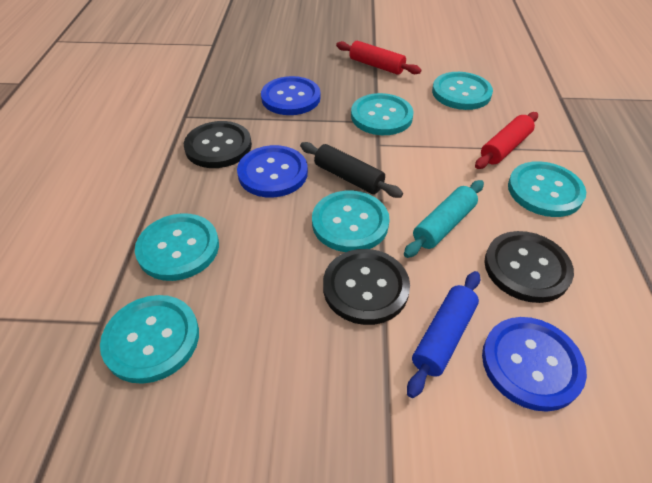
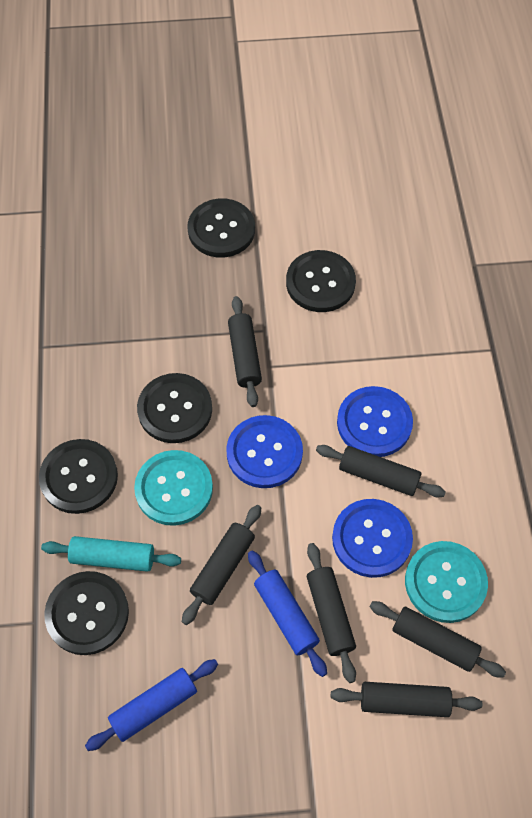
black button: [184,121,252,168] [323,249,410,325] [484,231,574,303] = 3 -> [39,439,118,514] [44,571,129,655] [137,373,212,443] [187,199,255,258] [286,250,356,312] = 5
black rolling pin: [300,142,403,198] = 1 -> [182,505,261,625] [228,296,262,407] [307,543,356,683] [316,445,446,498] [331,682,482,717] [369,601,506,678] = 6
blue rolling pin: [407,271,480,398] = 1 -> [85,659,218,751] [248,550,327,677] = 2
red rolling pin: [336,41,421,75] [475,112,538,169] = 2 -> none = 0
turquoise button: [100,295,199,384] [135,213,219,281] [312,191,390,252] [351,93,414,135] [432,72,493,110] [508,161,586,217] = 6 -> [134,450,213,526] [405,541,488,623] = 2

